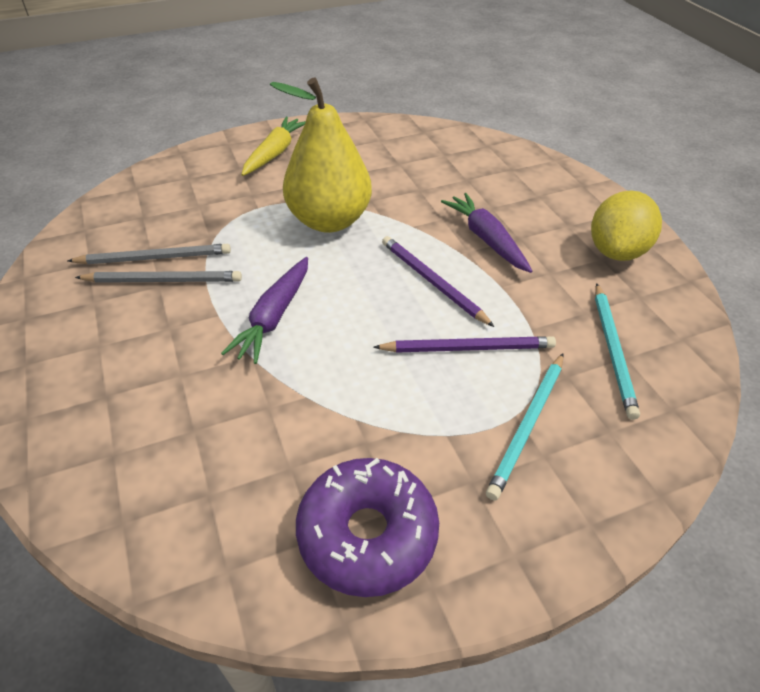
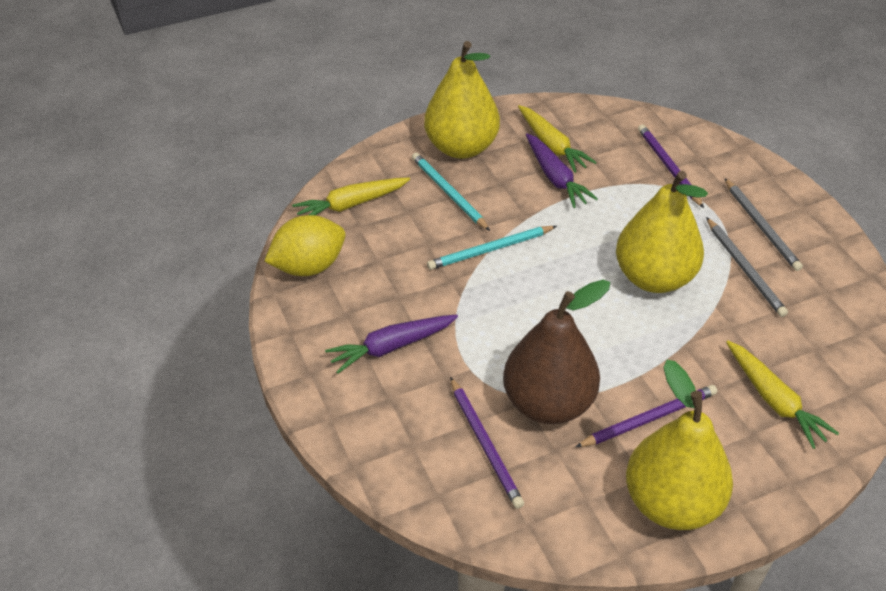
brown pear: none = 0 -> [503,280,610,424] = 1
purple donut: [296,458,439,597] = 1 -> none = 0
purple pencil: [373,336,556,353] [382,236,494,327] = 2 -> [450,377,524,509] [576,385,717,447] [638,124,704,208] = 3
yellow carrot: [241,117,306,176] = 1 -> [292,178,410,215] [518,105,597,173] [726,340,839,449] = 3
yellow pear: [270,77,372,233] = 1 -> [424,41,500,159] [616,171,708,293] [626,360,733,530] = 3

